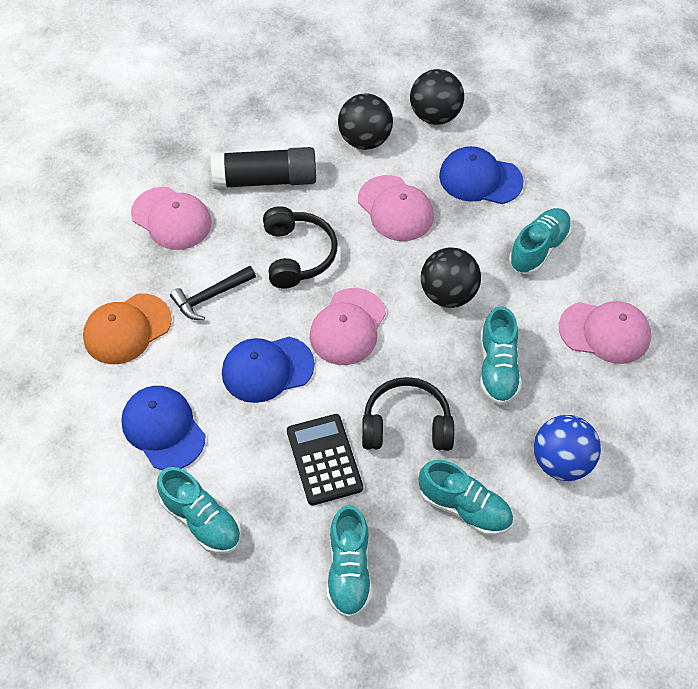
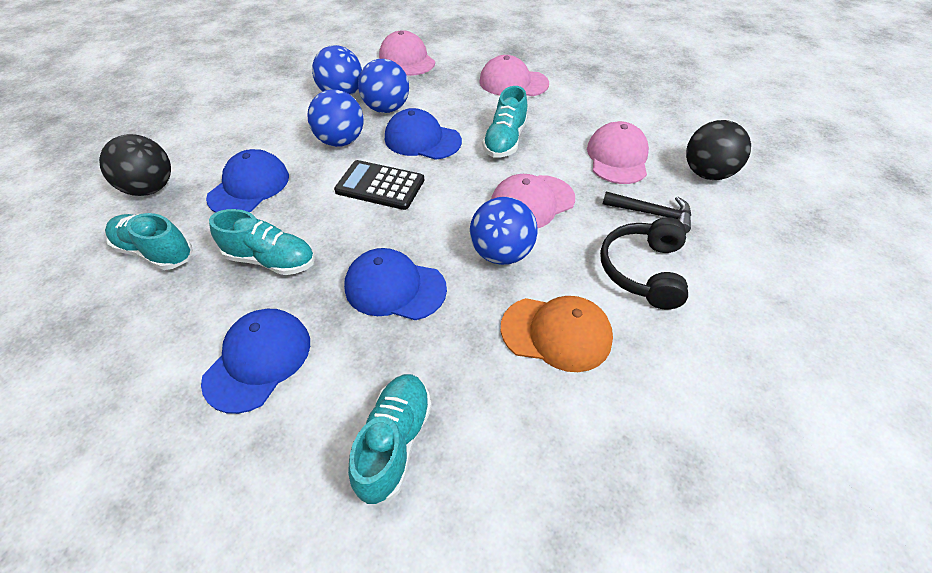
black ball: [338,93,393,150] [410,69,464,125] [421,247,481,308] = 3 -> [99,134,171,196] [686,120,751,180] = 2
black glue stick: [211,147,316,189] = 1 -> none = 0
black headphones: [263,206,337,289] [362,377,454,451] = 2 -> [600,217,688,310] = 1
blue ball: [534,415,601,481] = 1 -> [307,89,364,147] [312,45,362,95] [358,59,409,113] [470,197,538,265] = 4
blue cap: [121,386,206,470] [222,337,315,403] [439,146,523,204] = 3 -> [201,309,310,414] [206,149,289,213] [344,248,447,320] [385,108,462,160] = 4
turquoise shoe: [157,467,241,554] [327,505,372,618] [419,460,513,536] [480,306,522,405] [509,208,572,275] = 5 -> [105,213,193,270] [209,209,315,275] [348,374,432,505] [482,86,528,157] = 4

